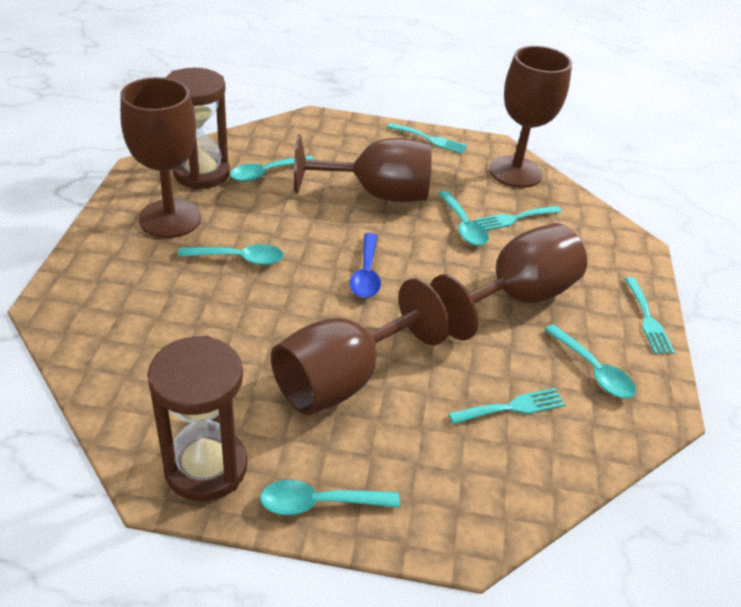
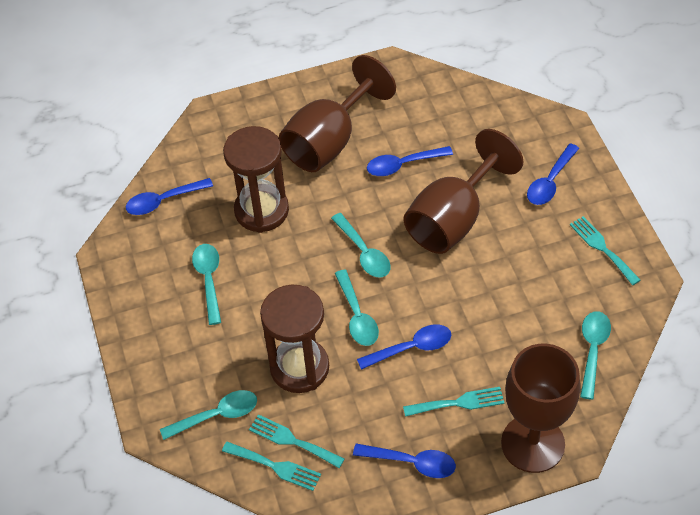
blue spoon: [350,233,381,298] = 1 -> [126,178,213,215] [353,443,456,478] [357,324,451,370] [367,146,453,176] [527,143,579,205] = 5
brown goblet: [120,77,201,238] [271,278,450,415] [294,134,432,202] [430,223,587,341] [489,46,572,188] = 5 -> [279,55,396,172] [404,129,523,254] [501,344,580,473] = 3

